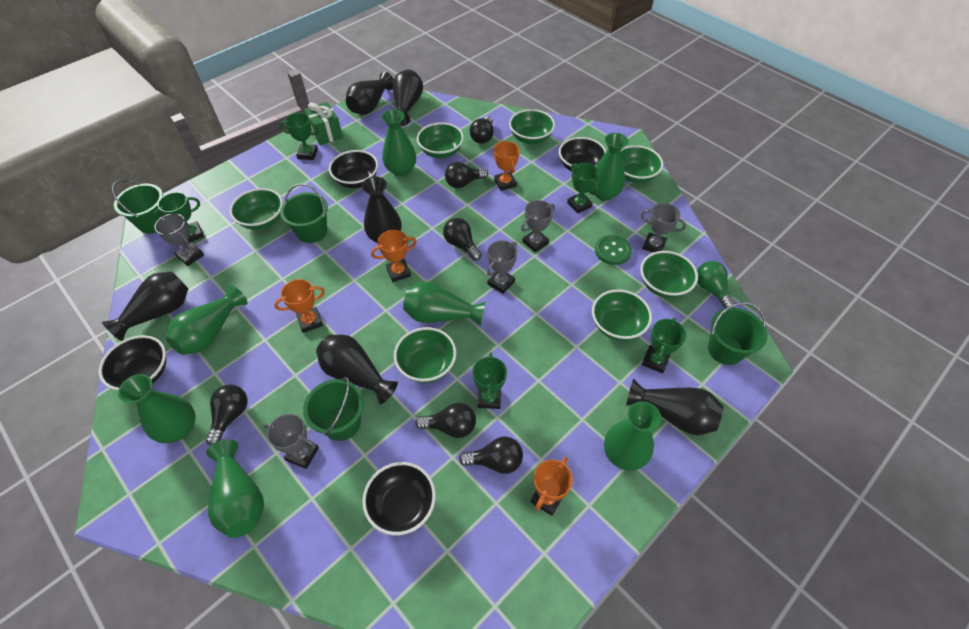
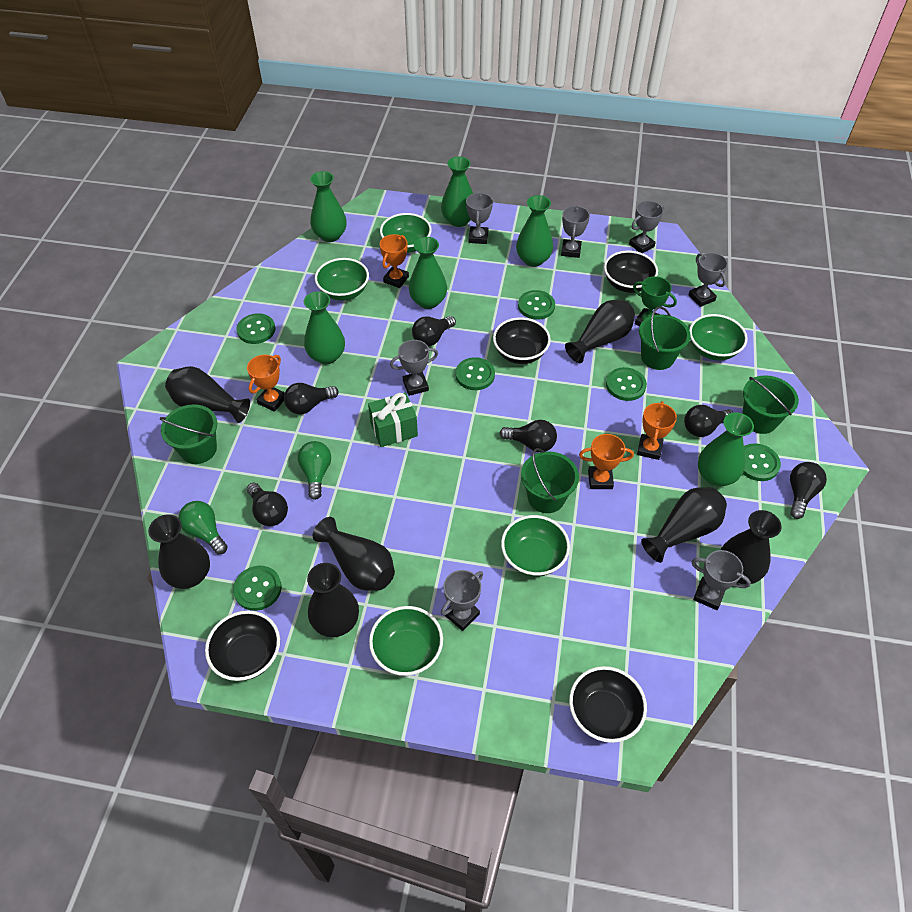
black vase: [102,272,188,341] [316,335,398,404] [346,72,394,115] [362,177,401,243] [393,69,423,126] [626,379,723,435] = 6 -> [148,514,210,589] [165,366,250,423] [307,563,359,637] [313,517,395,591] [565,300,635,363] [641,487,727,563] [721,510,781,584] = 7
green bowl: [230,188,283,230] [394,327,456,383] [417,122,464,158] [509,109,555,144] [592,289,652,341] [621,145,663,183] [640,251,698,298] = 7 -> [315,258,369,301] [369,606,443,676] [380,213,432,253] [501,515,570,577] [689,314,748,361] = 5
green button: [595,235,632,265] = 1 -> [233,566,282,611] [237,313,275,344] [455,357,495,390] [518,290,555,320] [606,367,647,401] [743,443,781,481] = 6
green light bulb: [697,261,735,309] = 1 -> [178,501,228,554] [298,441,331,500] = 2
green trophy: [153,192,204,243] [280,113,319,160] [472,353,507,409] [567,163,599,214] [642,318,686,374] = 5 -> [633,276,677,326] = 1
green vase: [118,374,196,443] [165,285,248,355] [206,439,264,538] [382,109,416,176] [403,282,485,326] [591,133,628,200] [604,401,662,471] = 7 -> [304,291,345,364] [310,171,347,242] [409,237,447,309] [441,156,473,227] [516,195,553,267] [698,413,754,486] = 6
grey trophy: [154,213,204,266] [264,414,319,469] [487,240,517,294] [521,200,555,252] [641,203,686,252] = 5 -> [390,340,438,396] [441,570,483,631] [466,192,493,244] [561,206,590,258] [629,201,664,253] [689,252,728,307] [692,550,751,610] = 7

